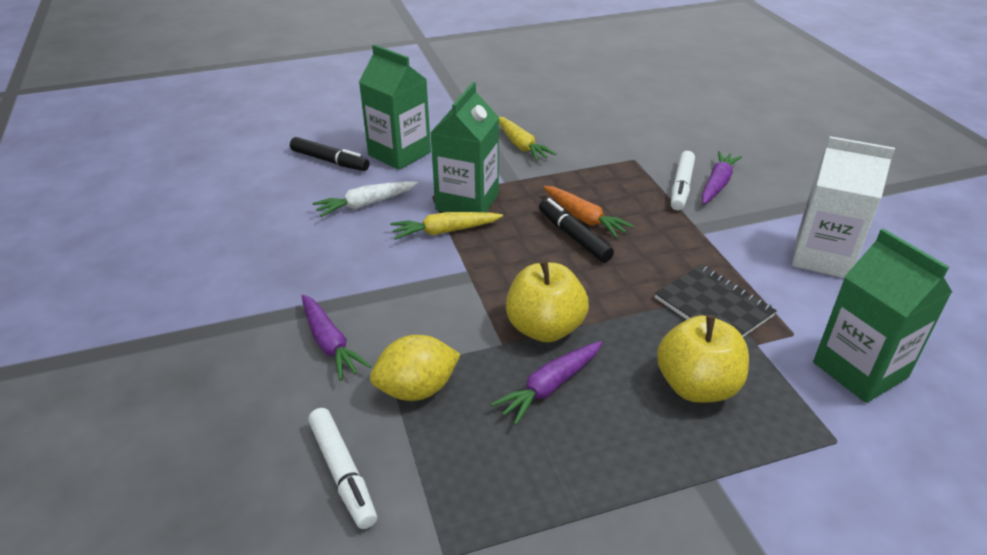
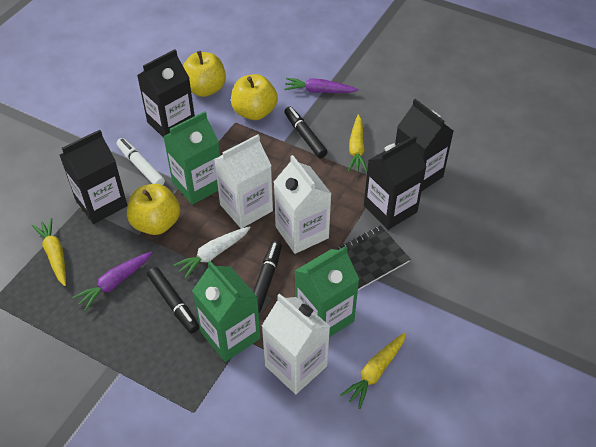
black carton: none = 0 -> [60,130,127,224] [137,49,195,138] [364,135,426,230] [395,99,453,192] = 4
black marker: [290,137,369,171] [539,198,614,262] = 2 -> [147,267,199,333] [253,241,282,313] [284,107,328,158] = 3
orange carrot: [543,186,634,238] = 1 -> none = 0
purple carrot: [302,295,371,381] [491,341,602,425] [701,151,742,204] = 3 -> [72,251,152,311] [284,78,358,93] = 2
white carton: [792,136,895,278] = 1 -> [214,134,273,228] [262,293,330,394] [274,155,331,254] = 3
white marker: [308,408,377,529] [671,151,695,211] = 2 -> [116,138,165,185] = 1
yellow apple: [506,260,589,342] [657,315,749,403] = 2 -> [127,184,180,235] [183,51,226,97] [231,74,278,120] = 3
yellow carrot: [390,212,503,240] [499,117,556,161] = 2 -> [32,218,66,286] [340,332,406,409] [348,114,367,172] = 3
yellow lemon: [370,335,461,401] = 1 -> none = 0

